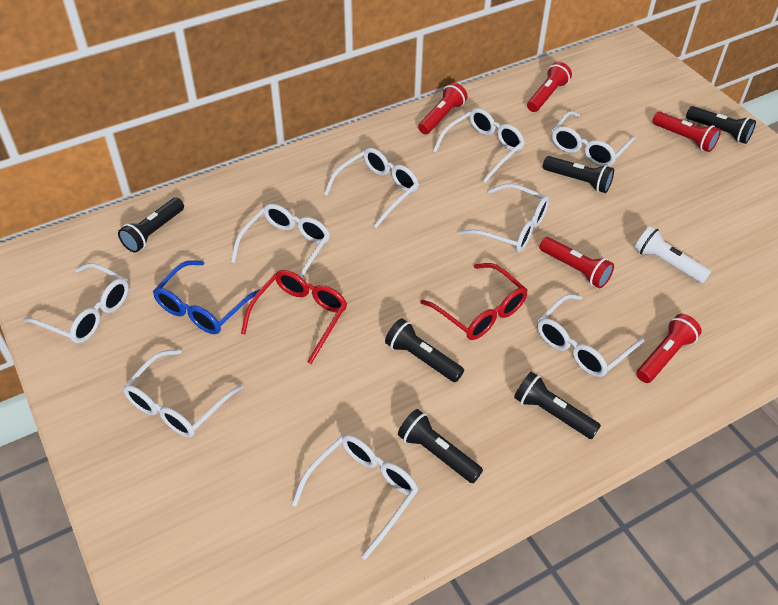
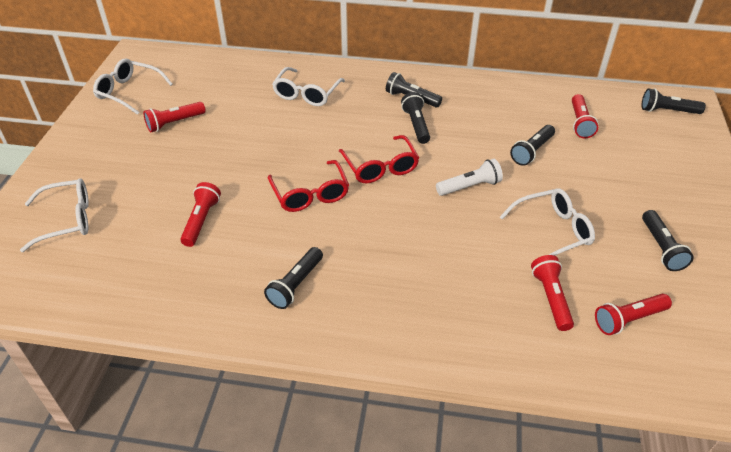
blue glasses: [153,260,260,334] = 1 -> none = 0
white glasses: [23,263,129,343] [123,349,244,438] [231,204,330,278] [292,435,418,560] [324,148,419,228] [433,108,525,183] [458,184,549,252] [537,294,644,377] [552,111,636,167] = 9 -> [20,178,89,252] [93,58,173,115] [272,67,345,106] [500,188,595,256] = 4

